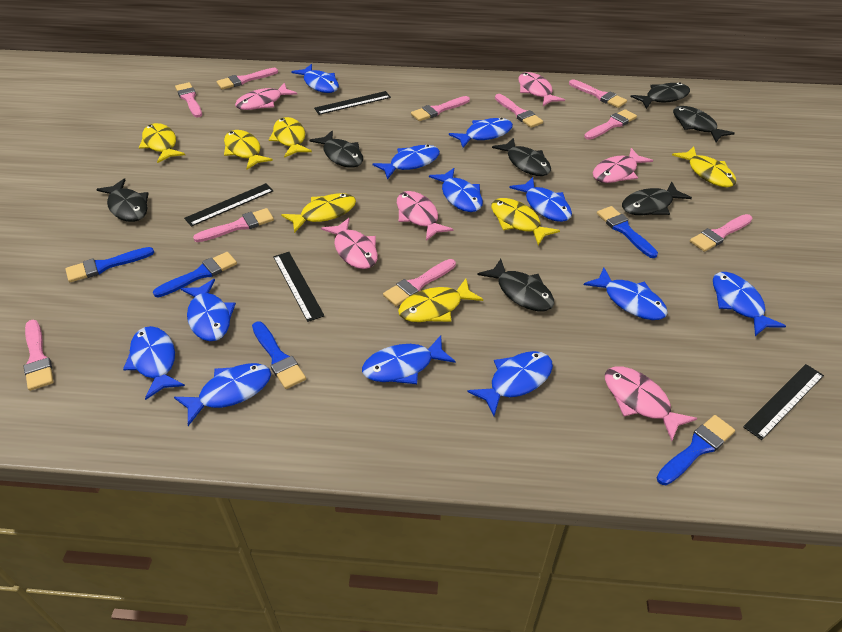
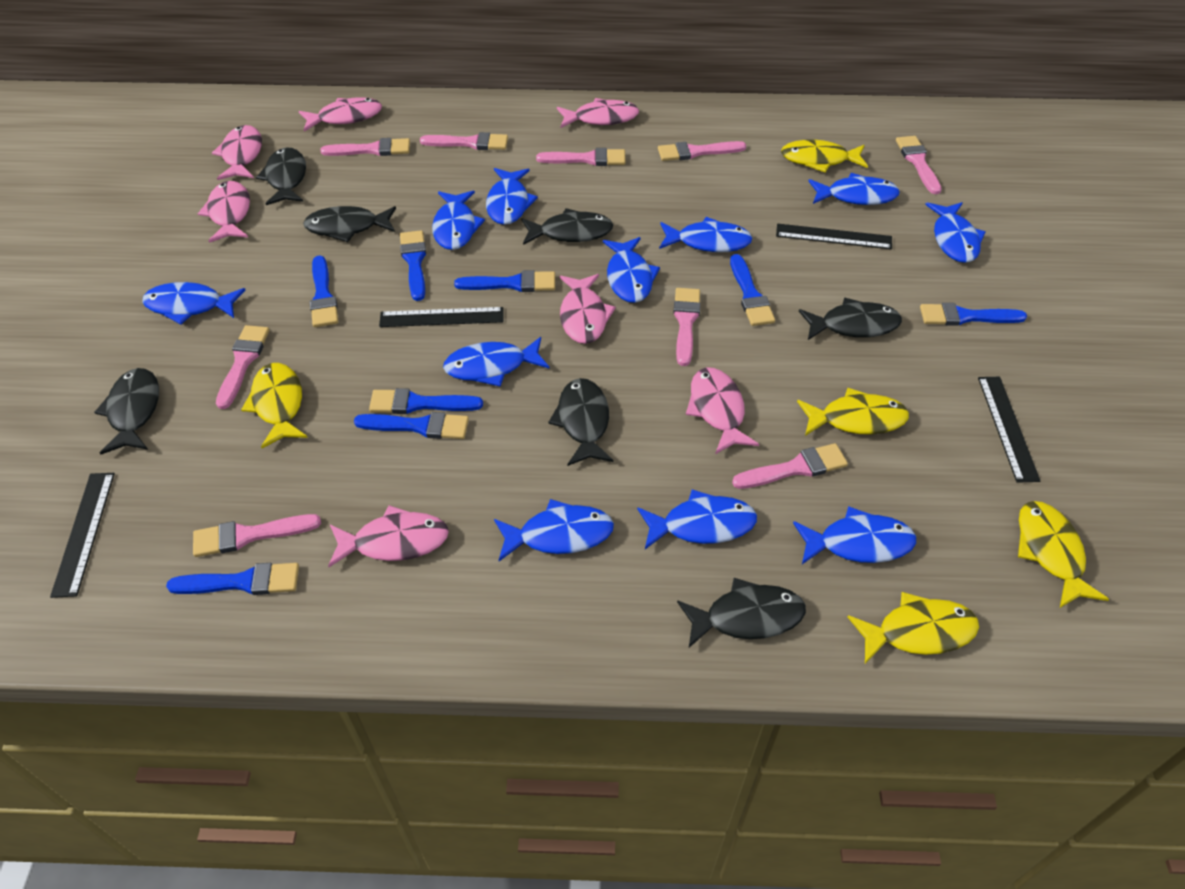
blue brush: [65,247,154,282] [153,252,237,298] [252,321,306,389] [597,206,658,258] [656,415,735,485] = 5 -> [166,563,299,595] [310,255,338,327] [354,412,469,439] [369,388,483,414] [400,230,426,301] [454,270,555,292] [730,254,775,326] [920,303,1027,326] = 8
blue fish: [123,326,185,400] [174,363,271,426] [180,279,236,341] [291,64,339,93] [362,335,456,384] [373,145,440,180] [429,168,483,212] [449,118,513,148] [467,351,553,416] [509,177,572,222] [584,267,668,320] [713,272,786,336] = 12 -> [142,282,245,324] [432,191,485,250] [443,337,549,387] [486,168,538,225] [494,499,614,561] [603,237,660,303] [637,489,757,549] [659,217,752,252] [793,506,916,564] [809,173,899,205] [925,202,986,263] = 11
pink brush: [24,320,53,391] [175,82,202,118] [193,208,274,242] [216,68,278,90] [383,259,456,306] [411,96,470,121] [495,94,543,128] [569,79,627,108] [584,109,637,140] [690,214,753,252] = 10 -> [193,514,321,557] [216,325,269,409] [320,138,410,156] [420,132,508,150] [536,148,626,166] [658,141,746,161] [673,288,700,366] [732,443,848,489] [896,136,942,194] = 9
pink fish: [235,83,297,110] [321,218,378,269] [397,191,454,241] [518,72,565,106] [593,148,653,183] [605,366,697,441] = 6 -> [198,181,250,243] [212,125,262,180] [299,97,382,132] [328,505,449,567] [557,98,639,128] [560,274,616,344] [686,368,759,454] = 7
yellow fish: [139,123,185,163] [224,130,273,170] [269,117,312,158] [281,193,356,233] [398,279,483,322] [491,198,560,245] [672,146,736,187] = 7 -> [241,363,308,448] [781,140,868,173] [797,388,909,436] [847,592,979,664] [1018,501,1109,608] = 5

